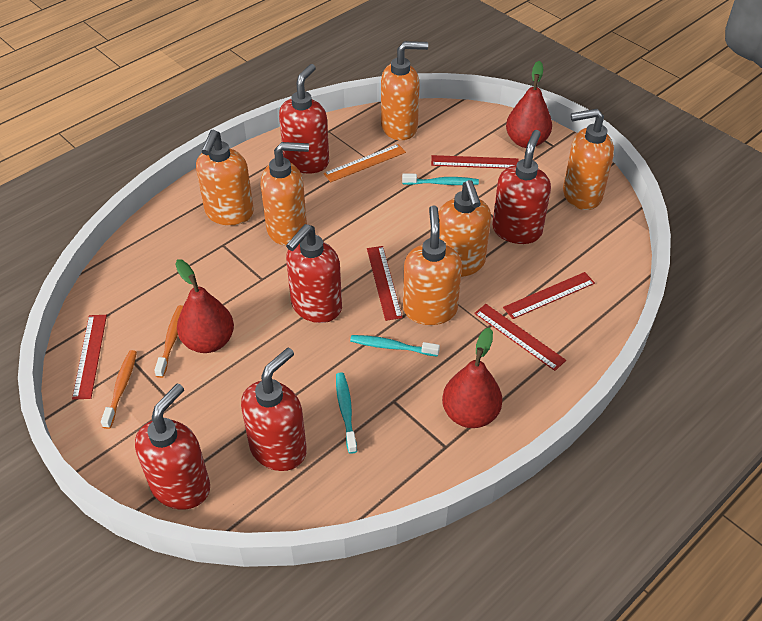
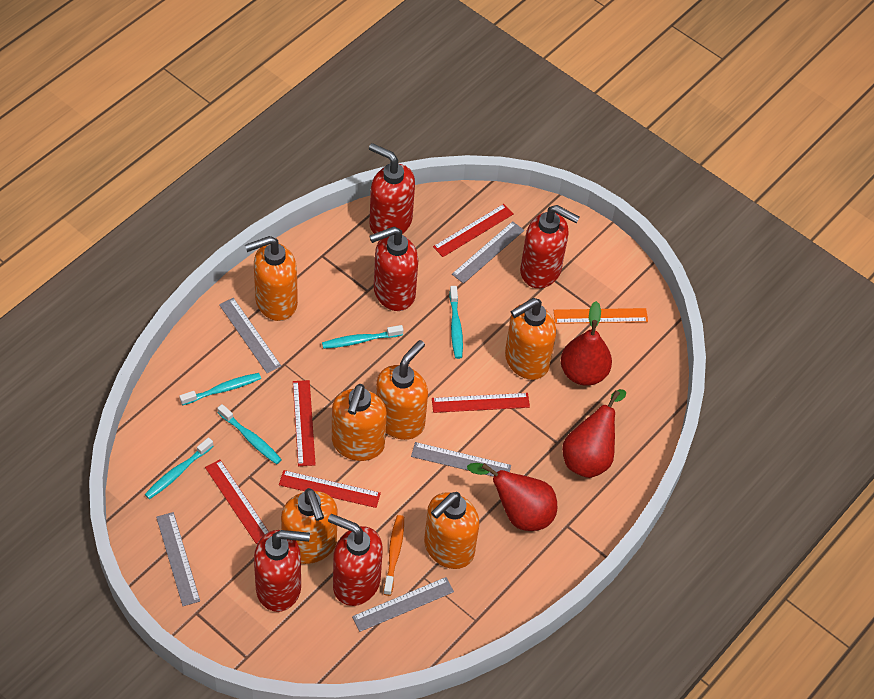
grey ruler: none = 0 -> [156,512,200,606] [219,298,281,373] [352,577,454,632] [411,442,511,477] [452,221,524,284] = 5
orange toothbrush: [101,350,137,429] [154,305,183,378] = 2 -> [383,515,404,596] = 1
turquoise toothbrush: [336,372,357,454] [350,335,440,357] [402,174,479,185] = 3 -> [145,438,213,499] [179,373,261,406] [217,404,282,464] [322,325,403,349] [449,286,463,359] = 5

